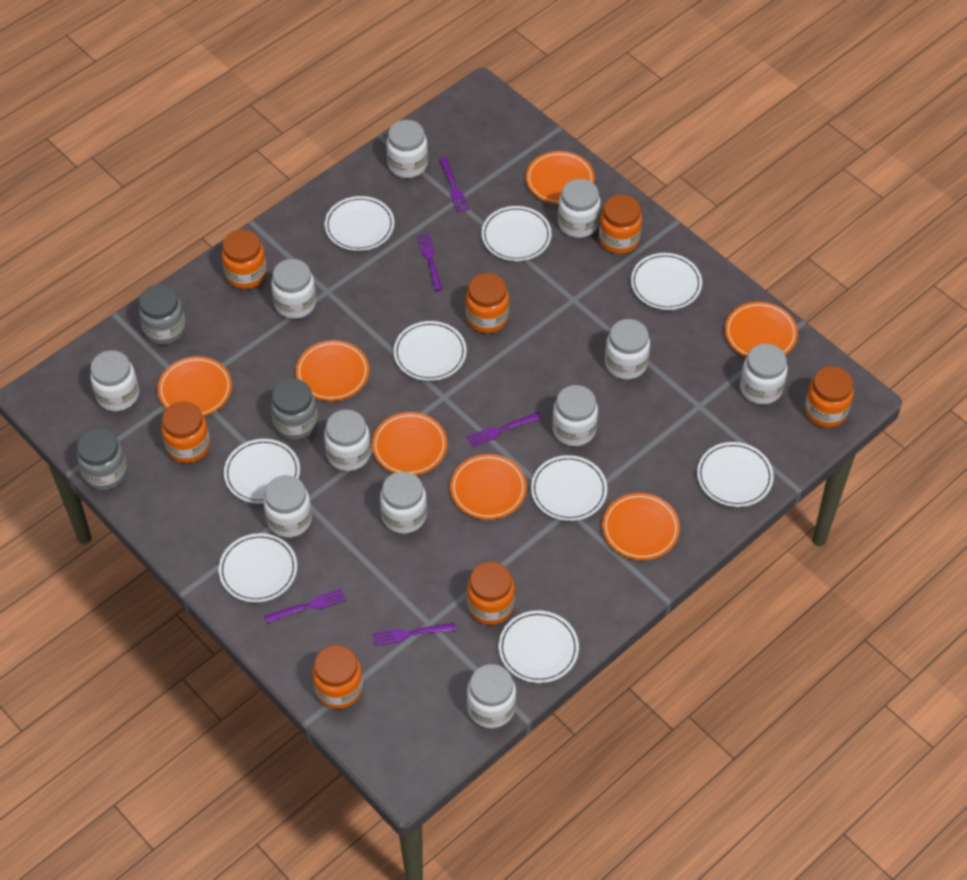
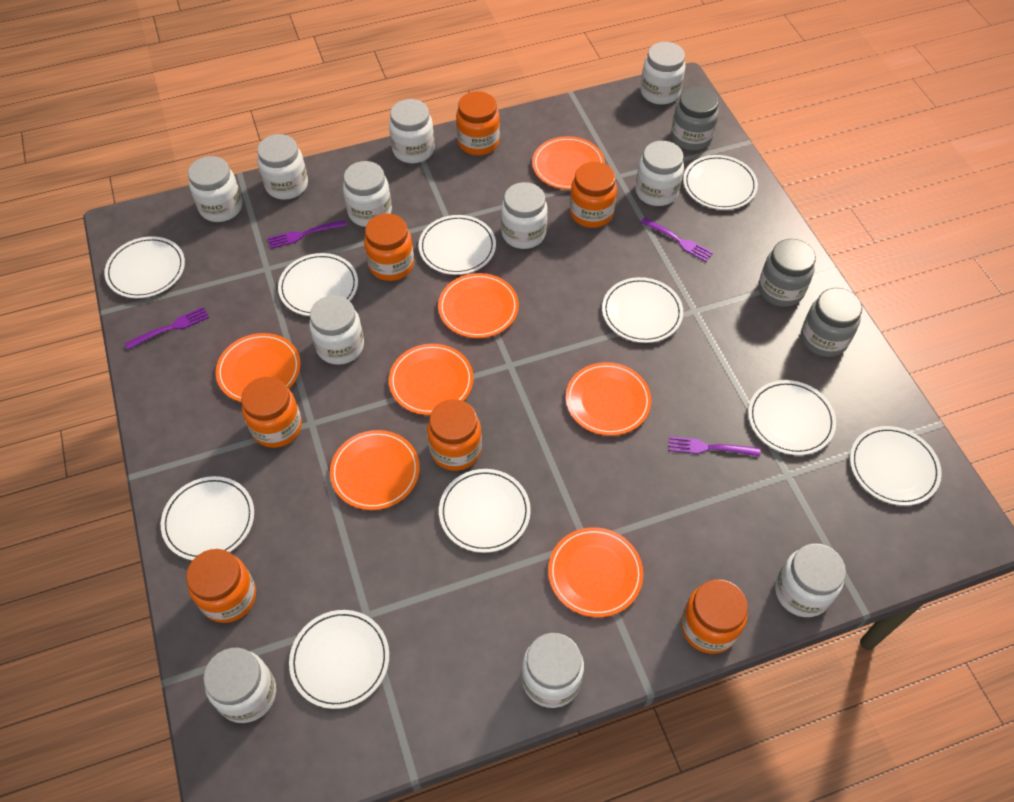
purple fork: [265,588,346,623] [373,623,456,646] [417,233,442,291] [439,157,469,213] [467,412,542,447] = 5 -> [125,307,209,349] [268,220,347,249] [641,218,713,262] [668,436,760,457] = 4
white plate: [218,533,297,602] [224,439,300,504] [324,196,394,251] [393,321,467,381] [481,206,552,261] [498,610,579,683] [531,455,607,521] [631,253,702,310] [697,442,773,507] = 9 -> [104,236,185,298] [161,476,254,560] [278,253,358,316] [289,610,389,709] [419,215,496,275] [439,469,531,553] [602,277,683,343] [683,155,758,210] [748,380,836,455] [850,426,942,506] = 10

